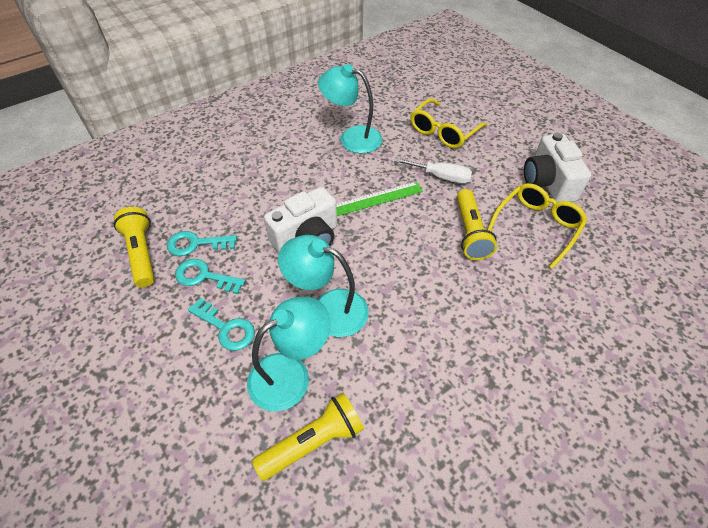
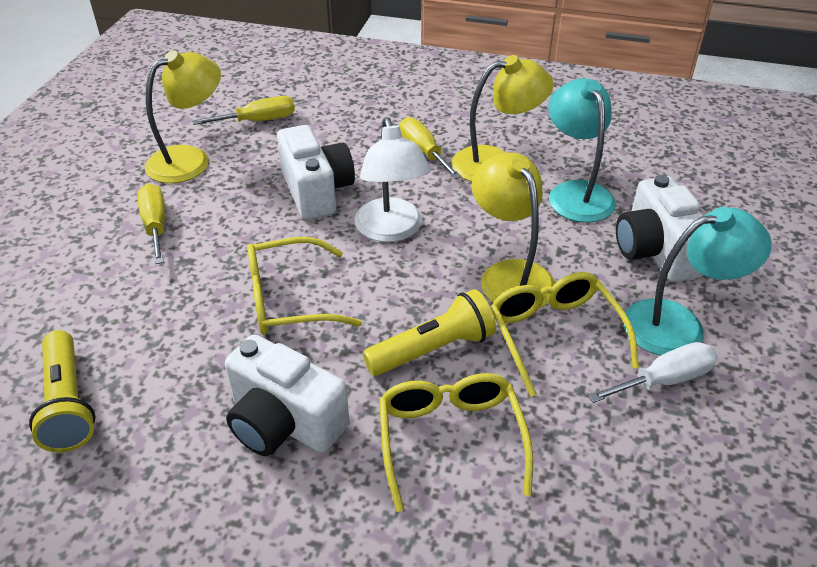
green ruler: [336,182,423,216] = 1 -> none = 0
turquoise key: [167,231,237,256] [175,259,246,294] [188,298,255,351] = 3 -> none = 0
turquoise lamp: [247,296,330,411] [278,235,369,337] [318,64,382,153] = 3 -> [548,78,616,223] [623,207,772,356] = 2
white camera: [264,187,337,253] [524,132,591,202] = 2 -> [225,334,349,456] [277,125,355,220] [616,175,703,282] = 3
white lamp: none = 0 -> [354,117,431,242] = 1
yellow flashlight: [114,207,154,287] [252,393,364,481] [457,189,497,260] = 3 -> [29,330,95,452] [363,289,496,376] = 2
yellow glasses: [411,98,487,148] [487,183,587,269] = 2 -> [247,237,362,335] [379,373,533,512] [491,272,639,397] = 3
yellow lamp: none = 0 -> [145,50,221,183] [451,55,554,182] [472,152,555,308] = 3
yellow screwdriver: none = 0 -> [137,183,166,264] [192,96,295,125] [399,117,461,179] = 3

